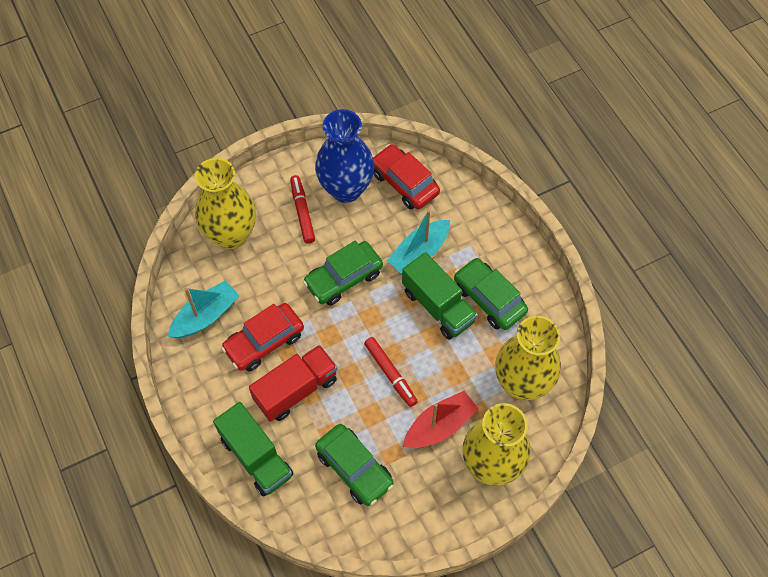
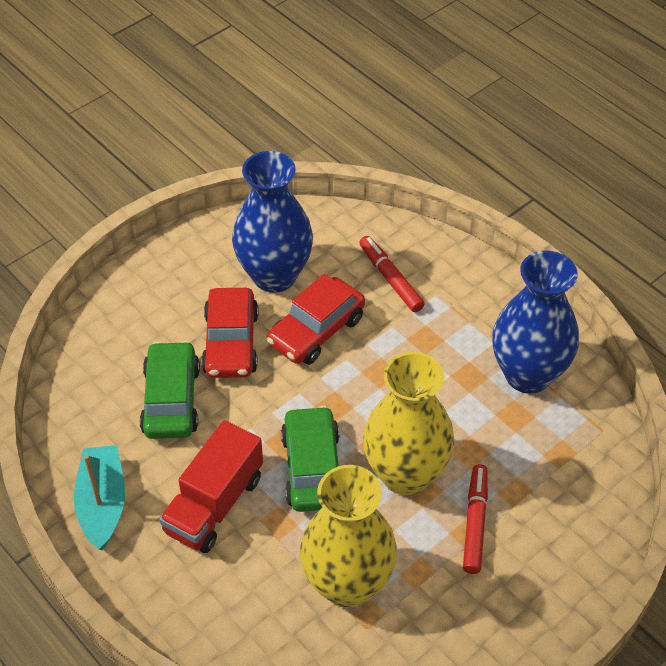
blue vase: [315,109,374,203] = 1 -> [232,151,313,293] [492,250,579,394] = 2
green car: [303,241,383,306] [315,424,394,506] [454,257,528,330] = 3 -> [140,341,200,439] [281,406,339,512] = 2
green truck: [213,402,293,497] [402,252,478,340] = 2 -> none = 0
red boat: [403,391,479,448] = 1 -> none = 0
turquoise boat: [168,280,240,338] [387,210,450,274] = 2 -> [74,445,125,550] = 1
yellow vase: [195,158,256,249] [462,403,530,486] [495,316,561,400] = 3 -> [300,465,397,608] [363,352,455,495] = 2

